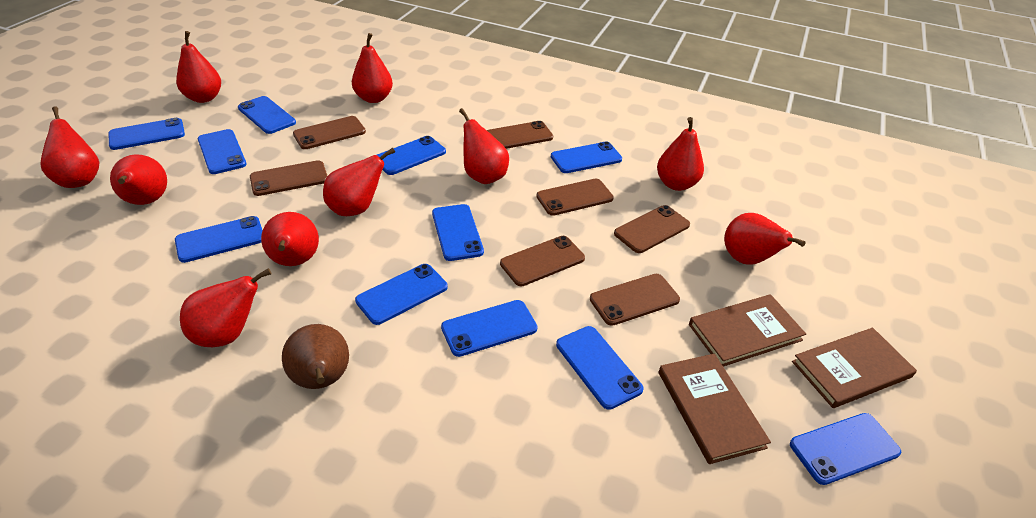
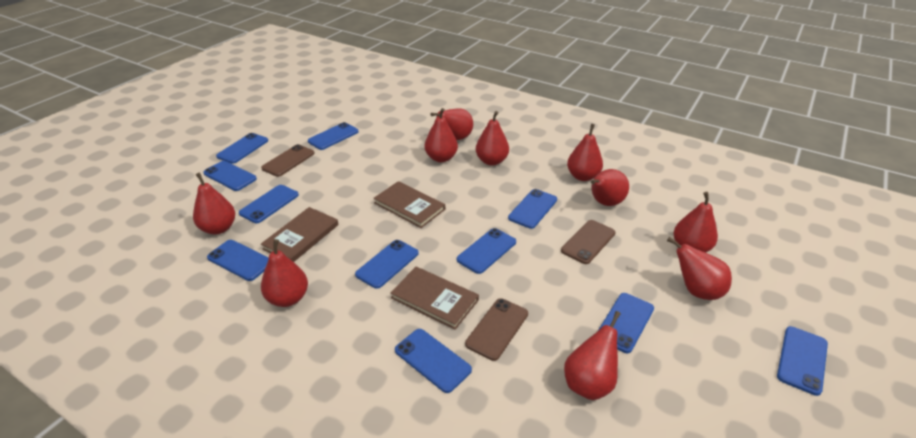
brown pear: [282,324,349,389] = 1 -> none = 0
brown phone: [250,160,327,196] [293,116,366,149] [487,121,553,149] [500,236,585,286] [536,179,614,216] [590,274,680,326] [614,205,690,253] = 7 -> [261,144,315,177] [465,298,528,361] [561,220,616,264] = 3

